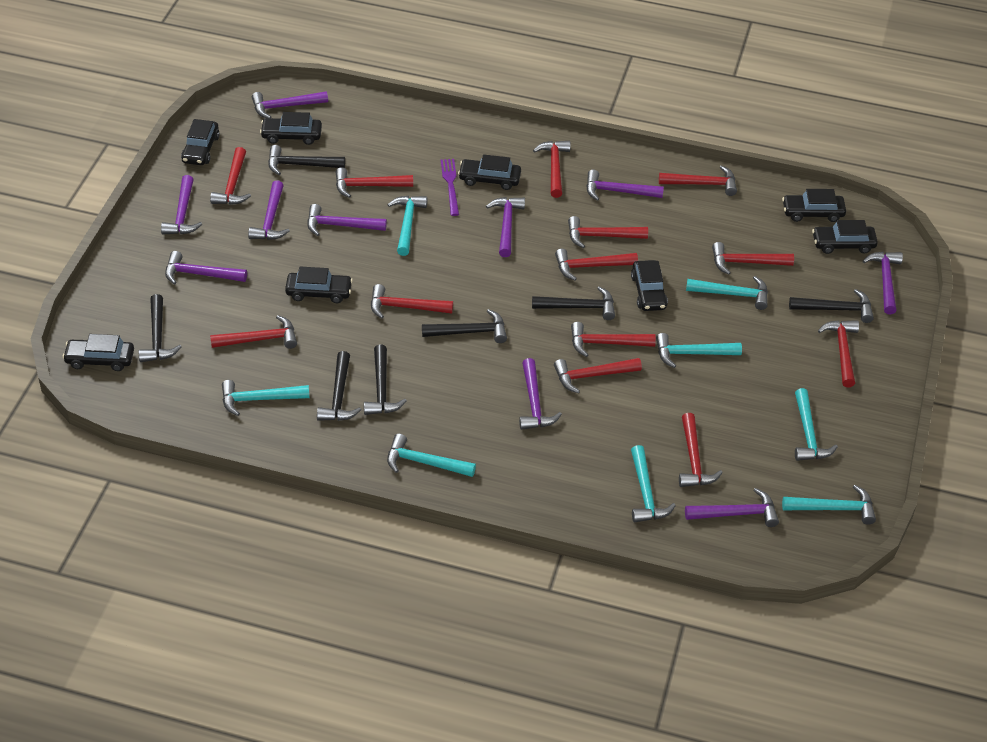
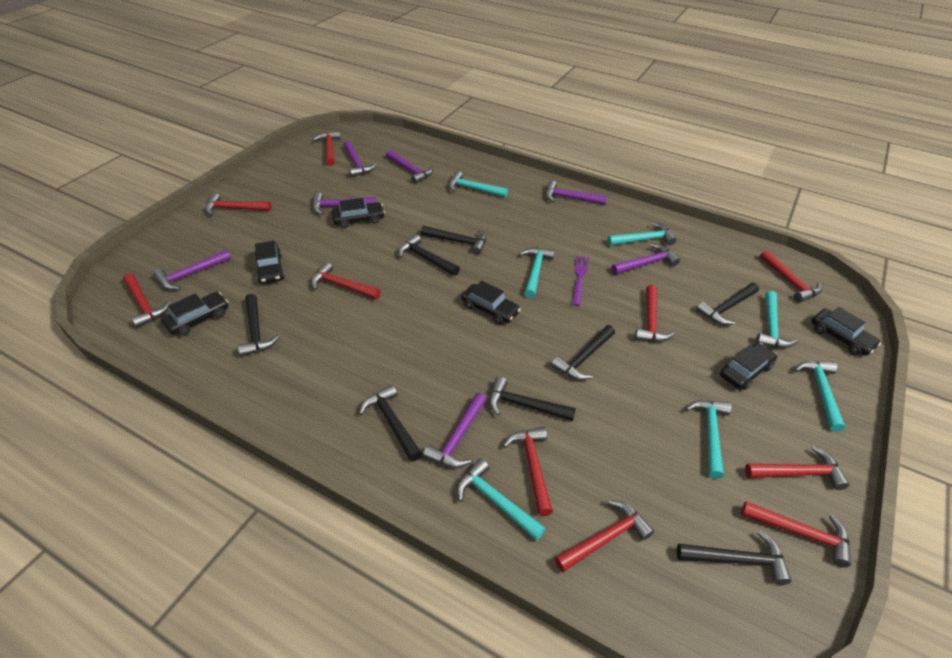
black car: [62,334,134,371] [181,119,220,165] [260,112,322,145] [285,267,353,303] [458,154,521,190] [631,260,668,311] [782,189,846,222] [812,220,878,254] = 8 -> [161,292,228,336] [254,241,285,284] [332,198,385,228] [461,281,521,325] [720,342,777,390] [811,307,881,356] = 6
black hammer: [139,294,182,362] [268,145,345,175] [317,351,361,421] [364,344,407,415] [422,309,507,343] [532,286,615,320] [789,289,874,323] = 7 -> [238,294,280,357] [359,384,422,462] [398,234,460,276] [421,226,486,255] [489,377,576,421] [551,325,615,380] [677,531,792,585] [696,283,759,325] = 8
purple hammer: [161,175,202,235] [165,251,247,285] [248,180,290,240] [252,91,328,118] [307,204,387,236] [486,197,525,257] [519,358,562,430] [586,170,664,201] [685,488,779,527] [863,252,903,314] = 10 -> [153,250,231,290] [313,192,376,215] [343,141,377,177] [386,150,433,184] [423,393,487,468] [546,181,607,205] [611,244,680,275] = 7
red hammer: [210,147,251,205] [210,315,297,349] [336,167,413,198] [371,284,453,319] [533,141,571,198] [554,358,642,393] [555,249,638,280] [568,216,648,248] [571,322,656,357] [659,165,737,196] [679,413,723,487] [712,242,794,275] [818,320,859,387] = 13 -> [123,273,170,328] [205,193,272,216] [311,262,381,299] [313,131,341,166] [503,427,553,516] [555,500,654,572] [635,285,675,342] [741,501,851,567] [745,446,850,490] [760,250,822,302] = 10
turquoise hammer: [222,380,309,416] [387,434,476,477] [388,196,427,256] [631,445,676,522] [656,333,742,368] [686,276,768,310] [782,485,876,525] [795,388,838,461] = 8 -> [449,171,508,197] [457,459,546,541] [520,247,555,298] [607,222,676,246] [686,400,731,479] [756,291,798,348] [795,361,845,432] = 7

